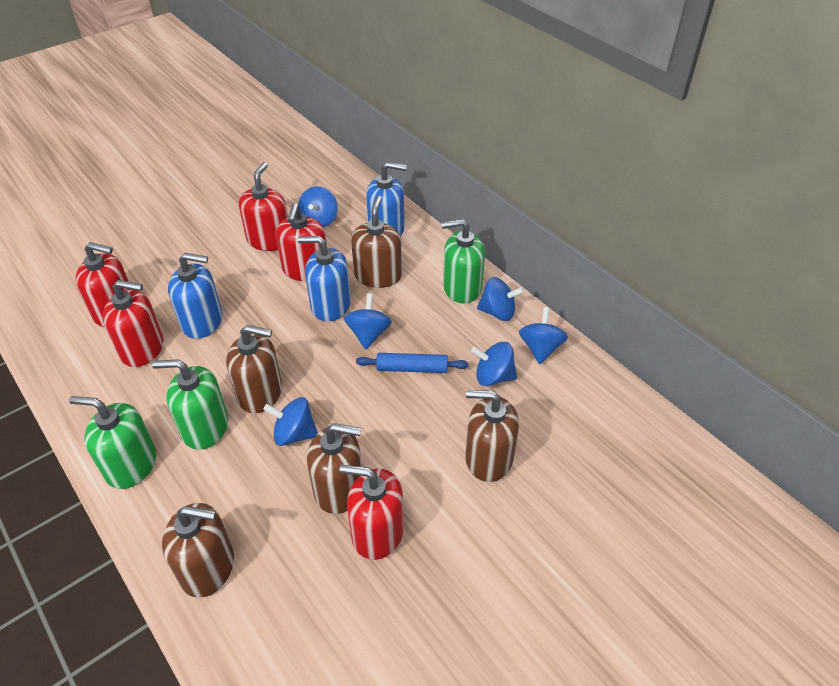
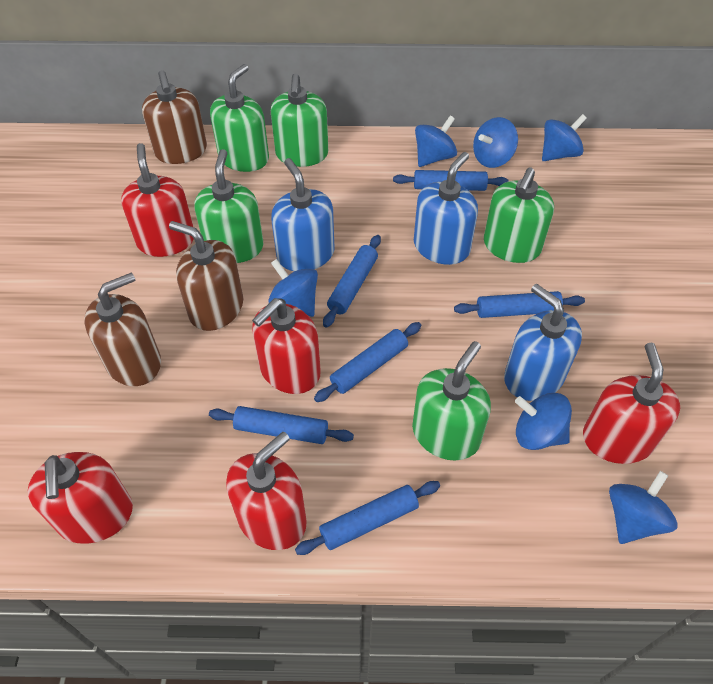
blue rolling pin: [356,353,468,373] = 1 -> [209,406,354,444] [295,481,440,555] [314,322,421,402] [323,235,381,327] [393,170,509,191] [454,291,585,318] = 6
brown soap dispenser: [162,503,234,598] [226,325,282,413] [307,423,362,514] [351,196,402,288] [465,390,519,482] = 5 -> [84,273,161,386] [142,70,207,164] [169,221,243,331] = 3
green soap dispenser: [69,396,156,489] [152,359,228,450] [442,219,485,303] = 3 -> [195,149,263,263] [210,64,269,172] [271,73,328,167] [412,341,491,460] [484,168,554,263] = 5

